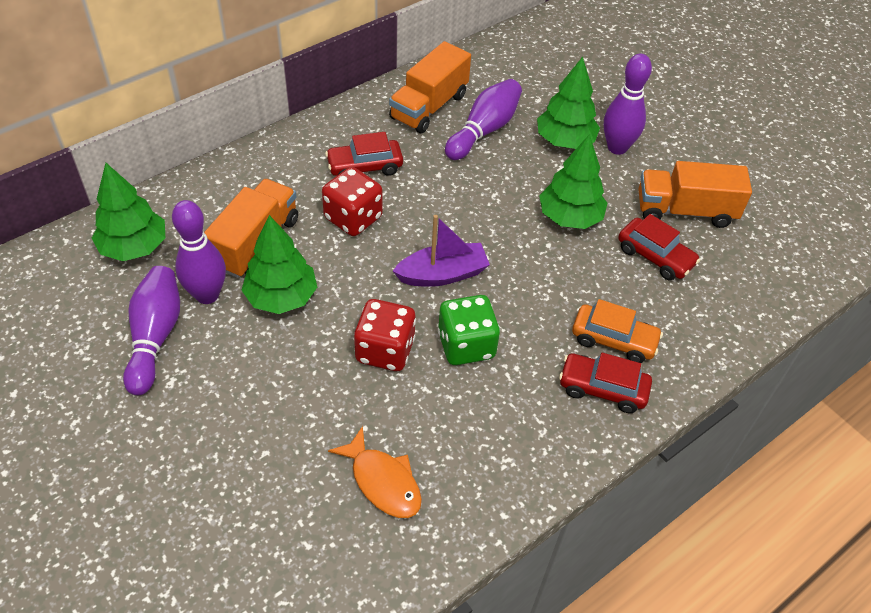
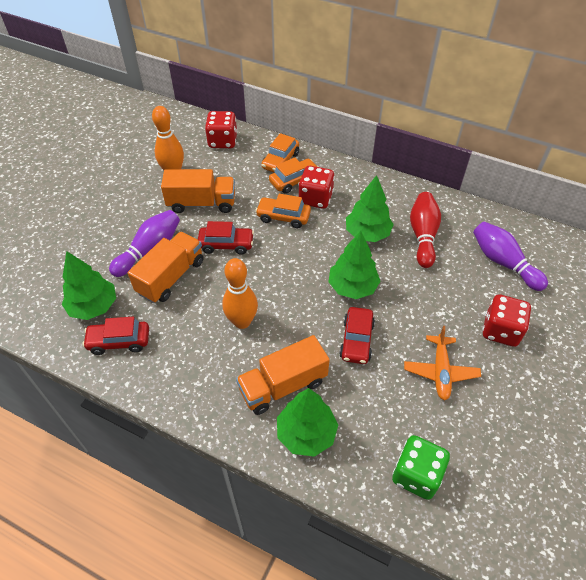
orange bowling pin: none = 0 -> [152,106,184,170] [222,258,258,329] = 2
orange car: [572,299,663,363] = 1 -> [255,194,311,228] [261,133,299,172] [269,157,319,194] = 3
orange fish: [328,426,422,518] = 1 -> none = 0
orange plane: none = 0 -> [404,326,481,400] = 1
purple boat: [393,215,490,287] = 1 -> none = 0
purple bowling pin: [123,266,180,395] [172,200,226,304] [445,79,522,160] [604,54,652,155] = 4 -> [109,210,180,277] [473,221,548,291] = 2
red bowling pin: none = 0 -> [410,192,441,268] = 1
red dice: [322,167,383,236] [354,299,416,371] = 2 -> [205,111,237,148] [298,166,335,209] [482,294,531,347] = 3

